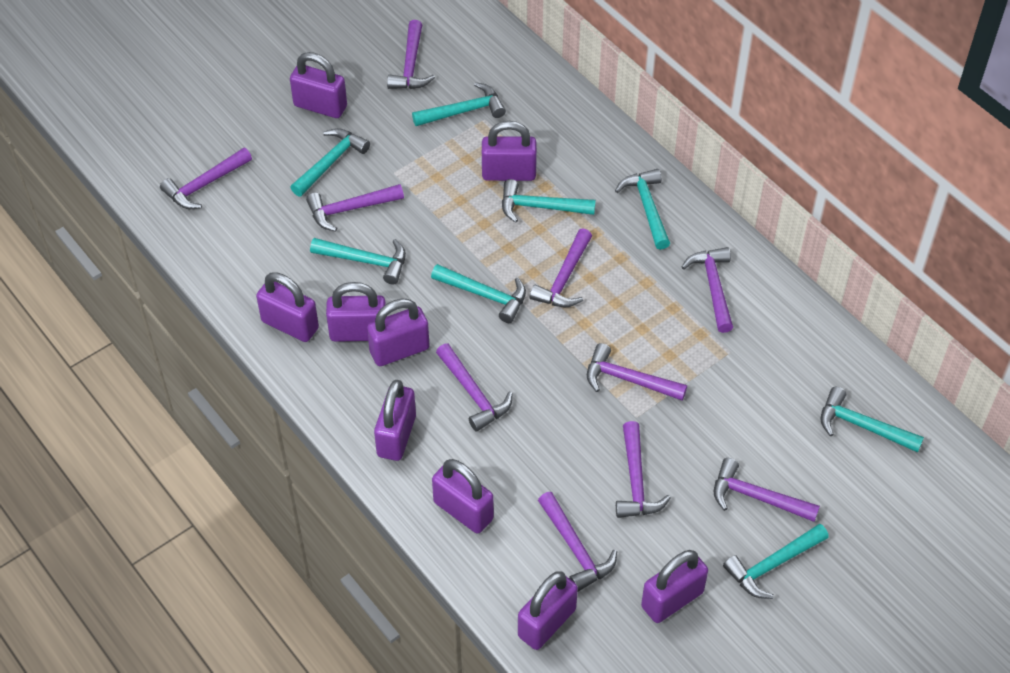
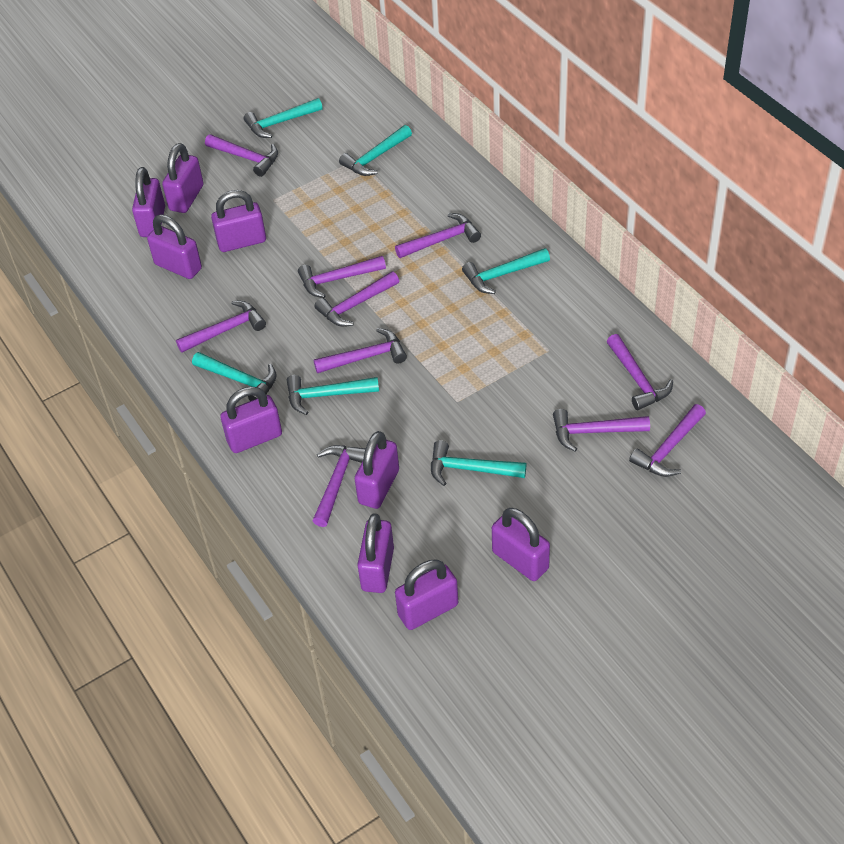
turquoise hammer: [290,128,370,197] [310,238,406,285] [412,82,506,126] [431,264,526,323] [502,179,596,223] [615,169,670,250] [723,524,829,599] [821,387,924,453] = 8 -> [192,352,277,401] [244,98,323,138] [287,375,379,415] [339,125,412,176] [431,440,527,486] [462,248,550,294] = 6

